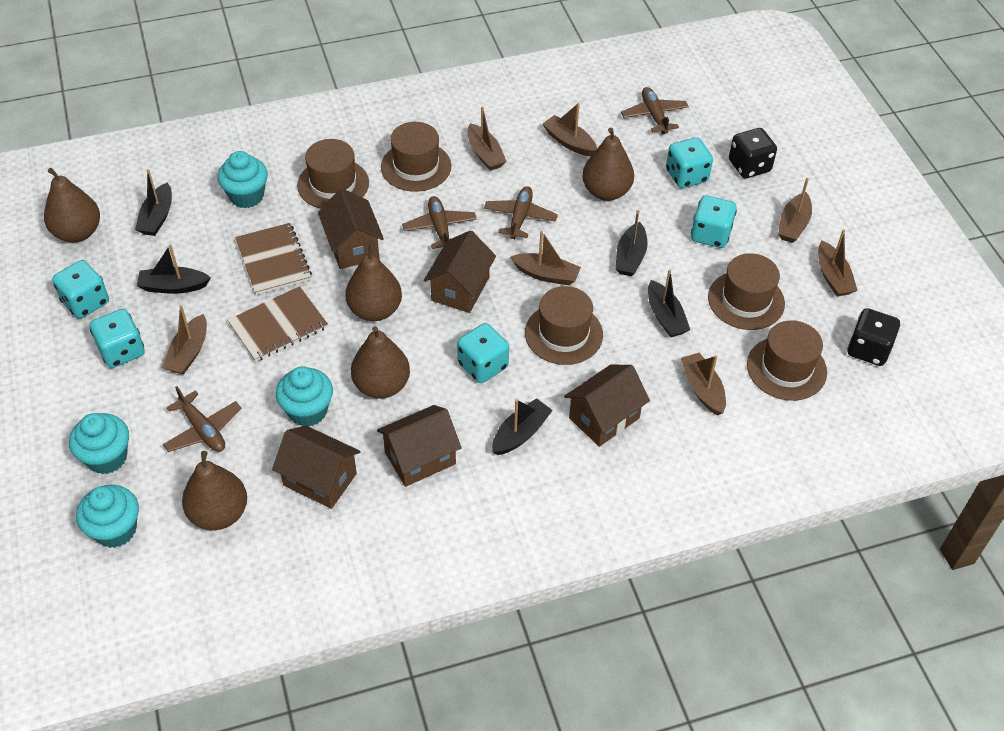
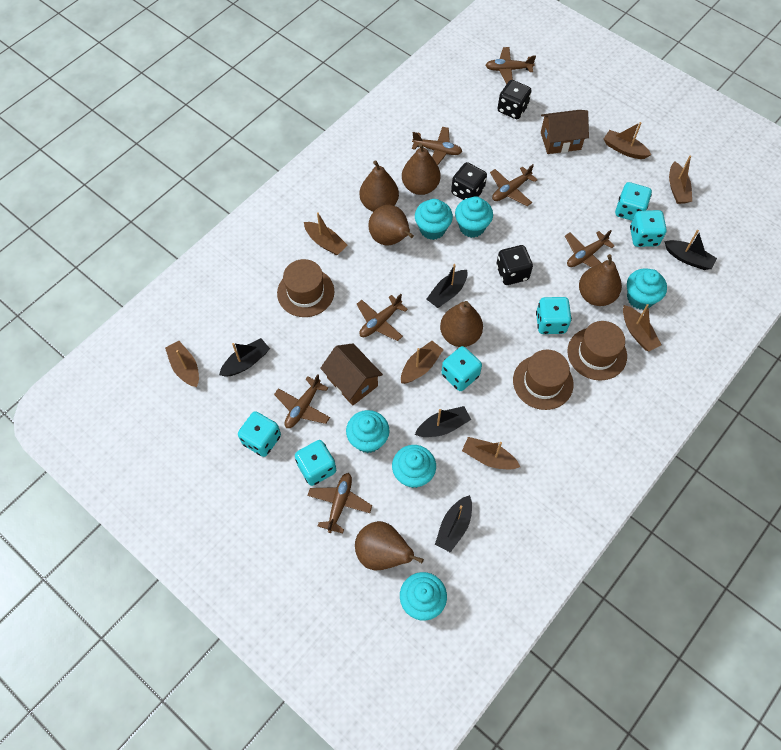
black dice: [729,128,777,178] [847,308,900,366] = 2 -> [451,162,487,200] [496,245,533,285] [497,80,532,119] = 3
brown hat: [297,139,369,209] [381,122,451,192] [525,286,603,365] [708,253,785,330] [747,320,827,401] = 5 -> [277,259,335,317] [513,349,574,410] [567,321,627,380] = 3
brown house: [272,425,361,509] [318,188,384,269] [377,405,462,487] [424,230,496,313] [564,365,650,447] = 5 -> [320,343,383,406] [541,110,589,154] = 2
brown notebook: [228,286,328,362] [235,223,312,295] = 2 -> none = 0
brown pear: [44,168,100,242] [182,451,247,530] [345,243,402,321] [351,326,410,399] [582,128,634,201] = 5 -> [355,521,424,570] [360,160,399,212] [368,205,414,246] [402,143,441,195] [440,301,483,347] [579,254,622,306] = 6
brown plane: [163,386,241,452] [402,196,477,249] [484,186,558,239] [621,87,689,134] = 4 -> [274,374,330,428] [307,473,372,534] [357,294,408,341] [412,127,462,165] [485,47,536,84] [490,164,537,206] [565,230,614,268] = 7
turquoise cupcake: [69,413,129,474] [76,485,139,548] [217,151,268,208] [276,366,333,427] = 4 -> [346,410,389,453] [392,445,436,488] [400,572,447,621] [415,199,453,240] [455,196,493,238] [627,268,667,310] = 6
turquoise dice: [52,260,109,318] [90,309,145,368] [457,323,509,383] [666,137,713,188] [691,195,737,248] = 5 -> [238,411,281,457] [295,440,336,486] [441,346,482,391] [536,297,572,334] [615,182,652,221] [630,210,667,247] = 6

